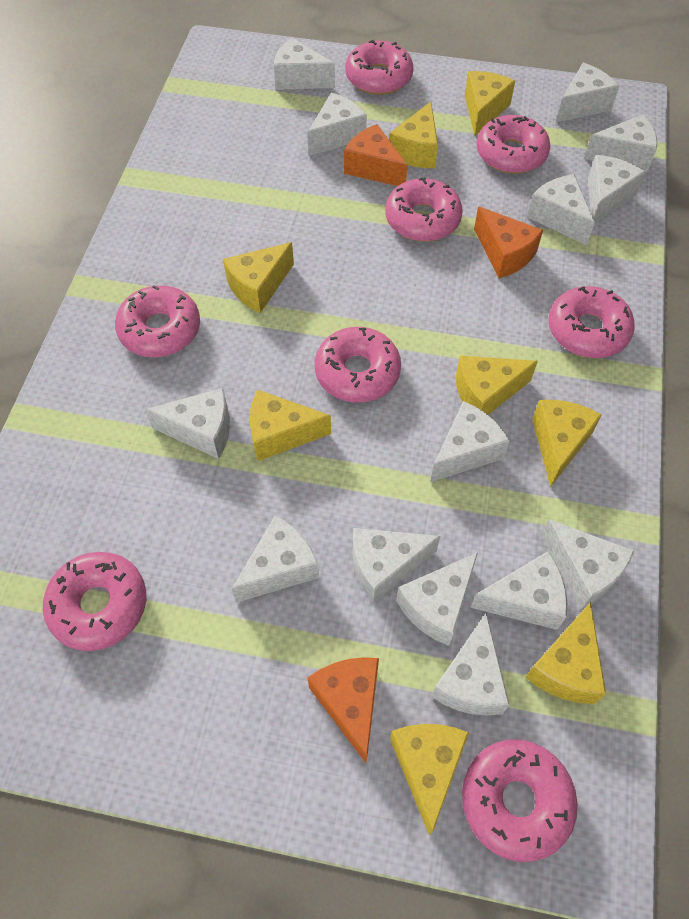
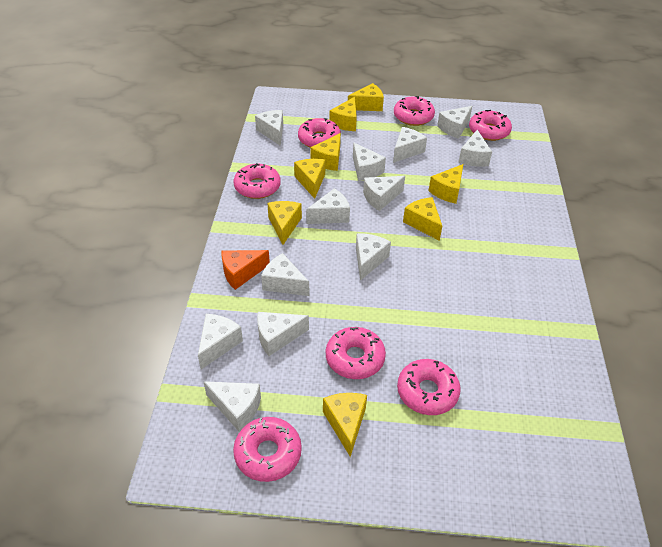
orange cheese: [307,657,379,763] [344,124,407,186] [474,206,543,278] = 3 -> [222,250,270,290] = 1
pink donut: [43,552,146,651] [115,285,200,357] [315,327,401,403] [345,40,414,95] [385,177,463,242] [462,739,578,862] [476,115,550,174] [548,286,635,358] = 8 -> [233,163,281,199] [233,417,302,482] [298,118,341,148] [326,327,386,379] [394,96,435,126] [397,359,461,415] [469,110,512,141] = 7
white cheese: [145,388,230,459] [232,516,319,603] [274,38,335,90] [307,93,367,156] [353,528,440,603] [396,552,478,646] [430,401,510,482] [431,613,510,716] [470,551,567,630] [527,174,595,245] [541,519,634,610] [556,63,619,122] [584,114,657,172] [588,155,645,223] = 14 -> [198,314,243,369] [203,381,261,432] [255,110,283,146] [257,312,309,356] [261,253,309,296] [306,188,350,224] [353,143,386,181] [356,233,391,281] [363,176,405,211] [393,127,427,163] [437,106,472,139] [458,130,492,167] = 12

